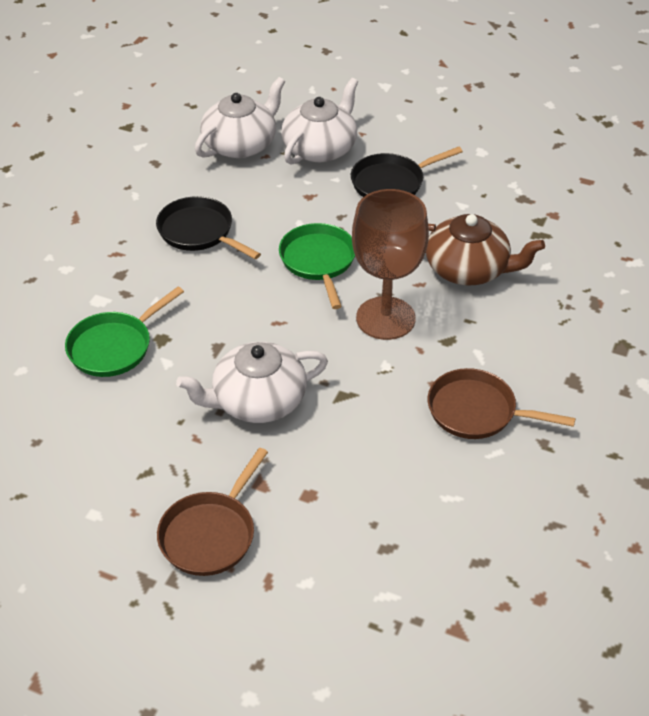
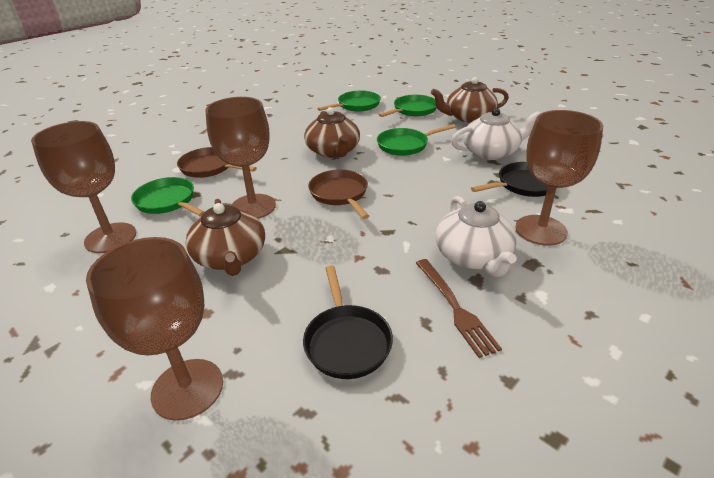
brown fork: none = 0 -> [416,259,502,358] = 1
brown goblet: [352,189,429,340] = 1 -> [31,121,136,253] [86,237,223,421] [205,97,276,219] [516,110,603,246] = 4
brown teapot: [425,214,545,285] = 1 -> [186,199,265,276] [304,107,360,158] [431,77,509,123] = 3
green pan: [65,287,184,377] [279,223,355,309] = 2 -> [131,177,205,216] [317,91,381,111] [377,124,456,156] [379,95,437,117] = 4
white teapot: [176,342,328,423] [195,77,285,158] [281,78,358,165] = 3 -> [436,196,517,277] [451,108,540,160] = 2

